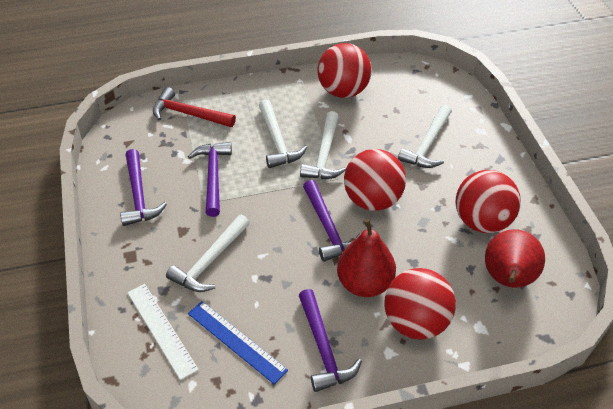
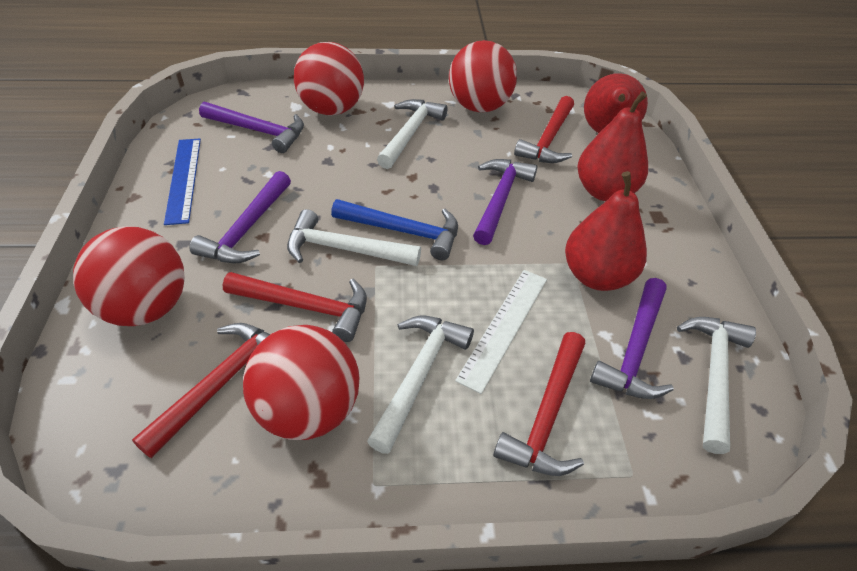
blue hammer: none = 0 -> [331,199,458,260] = 1
red hammer: [153,87,236,127] = 1 -> [132,323,270,458] [223,272,367,342] [493,332,586,476] [514,96,574,163] = 4
red pear: [337,219,396,297] [485,229,545,288] = 2 -> [565,171,647,291] [578,91,648,201] [584,73,648,133] = 3

